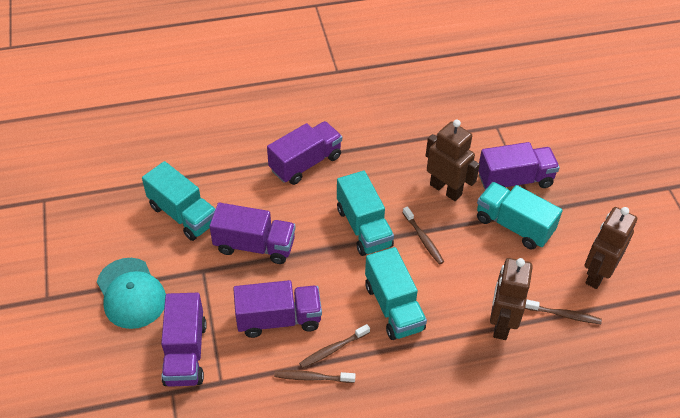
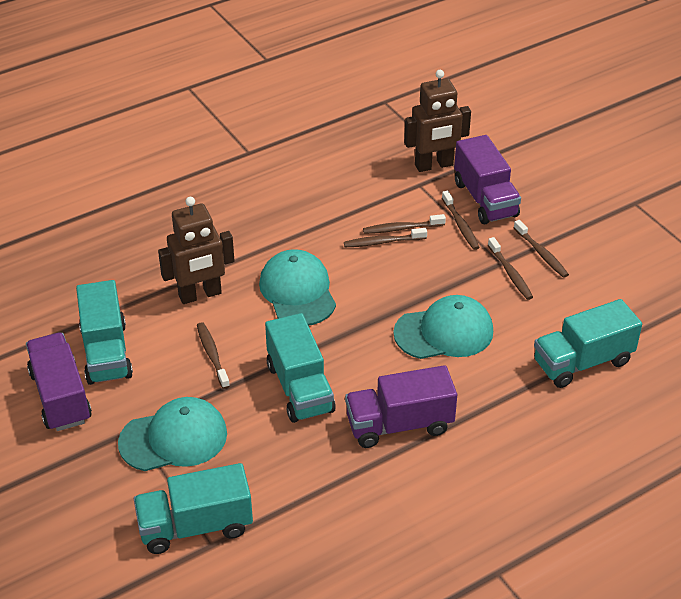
brown robot: [426,120,480,201] [490,258,533,340] [585,207,637,289] = 3 -> [158,197,234,304] [404,70,471,172] = 2
brown toothbrush: [274,370,356,383] [299,324,370,368] [403,206,444,265] [525,300,602,324] = 4 -> [197,322,230,389] [344,228,427,247] [363,214,446,234] [442,191,480,250] [488,237,533,300] [514,220,569,278] = 6
purple truck: [161,293,207,387] [210,203,296,264] [233,280,322,338] [267,121,342,185] [479,142,560,190] = 5 -> [26,333,92,431] [345,365,457,448] [454,135,521,224] = 3
turquoise cap: [97,258,166,329] = 1 -> [118,397,227,471] [259,249,336,326] [393,295,493,359] = 3

